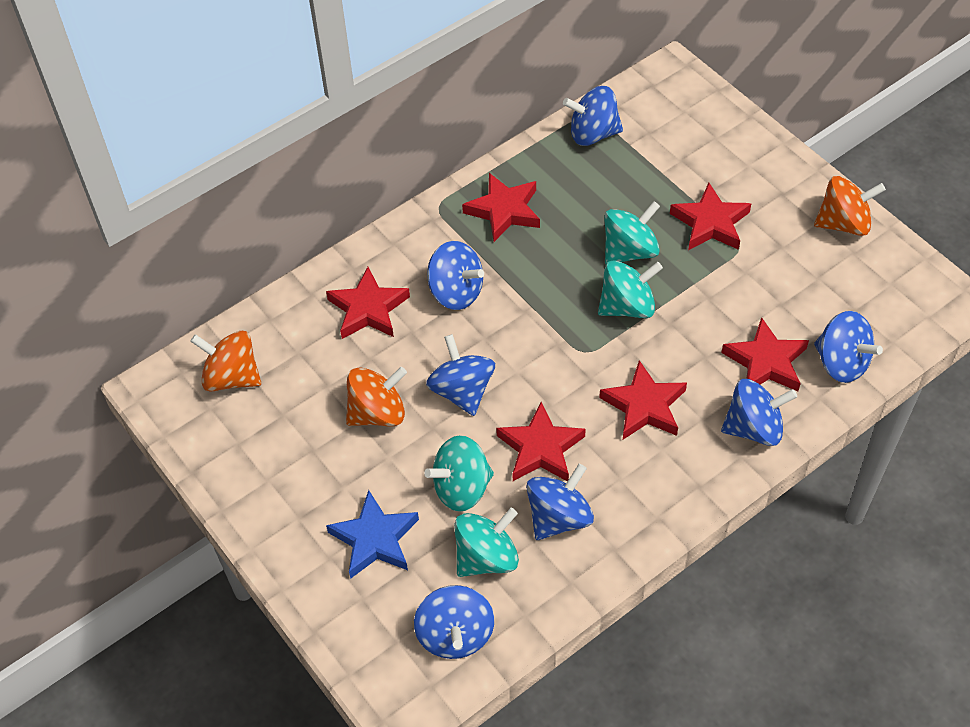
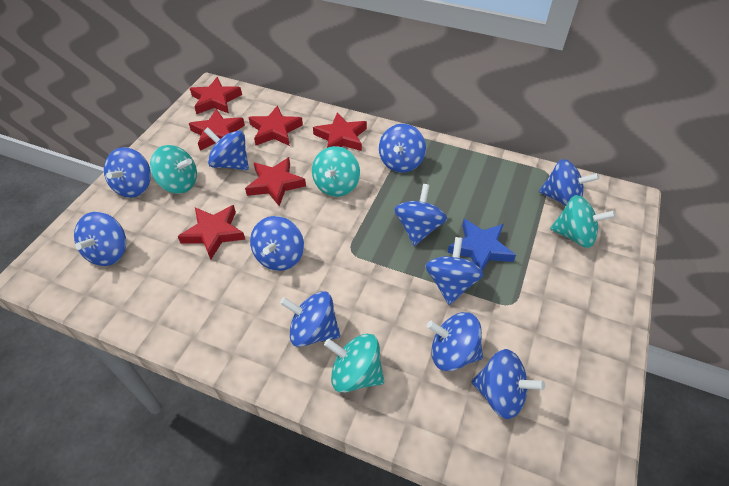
blue spinning top: [414,585,494,659] [426,334,495,416] [427,241,484,310] [526,464,594,540] [563,86,623,146] [721,379,797,446] [814,311,883,383] = 7 -> [74,212,126,266] [104,147,151,198] [204,127,249,170] [250,216,304,271] [280,291,340,347] [379,124,426,173] [394,184,447,246] [425,237,484,305] [427,312,483,371] [472,349,545,419] [539,159,599,206] = 11
orange spinning top: [190,331,261,391] [346,367,407,427] [814,176,886,236] = 3 -> none = 0

